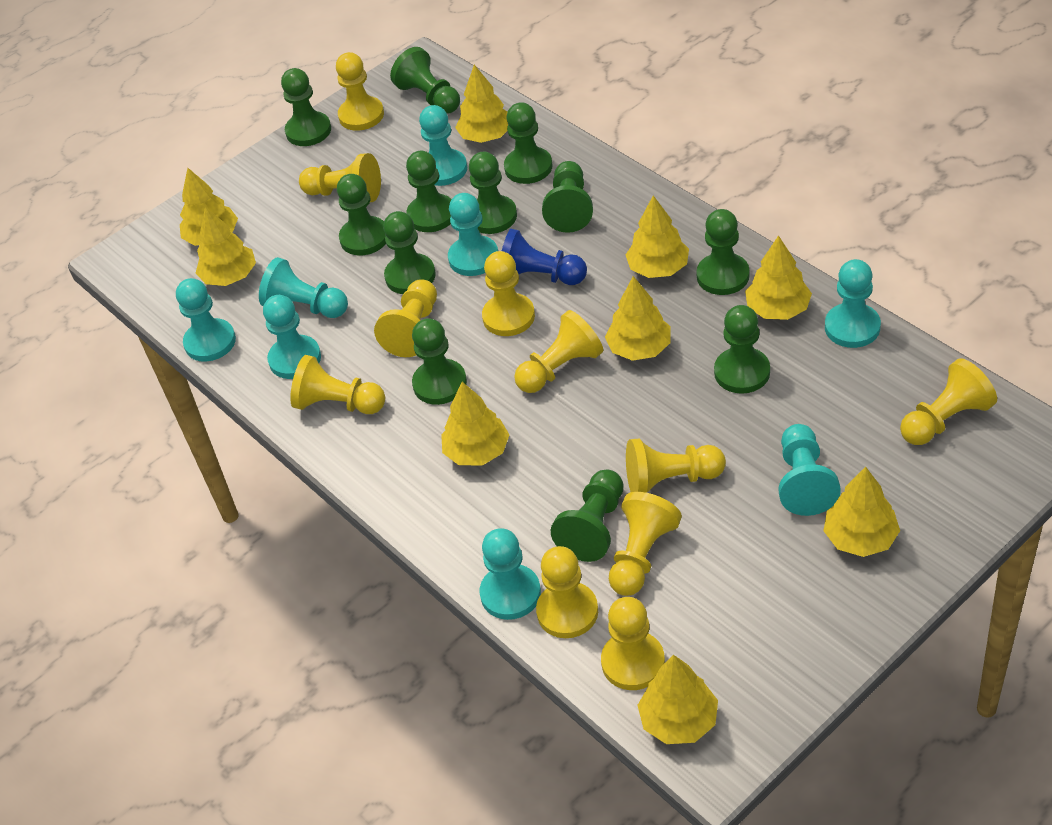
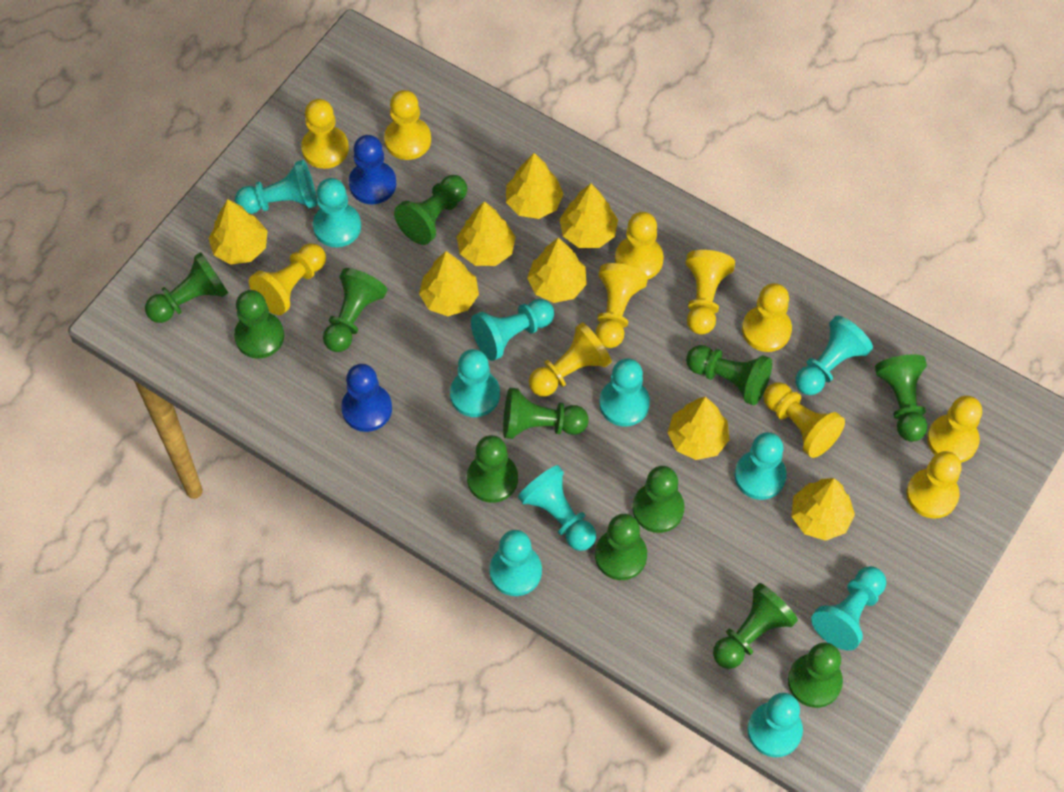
blue pawn: [502,229,587,285] = 1 -> [341,364,392,432] [349,135,397,204] = 2
turquoise pawn: [176,278,236,362] [259,257,348,318] [263,295,321,379] [419,105,467,186] [448,193,498,276] [479,528,541,620] [779,424,841,516] [825,259,881,348] = 8 -> [235,160,317,214] [313,178,361,247] [450,349,500,417] [471,299,554,361] [489,530,542,596] [518,465,596,551] [599,358,650,426] [735,432,787,500] [747,693,803,757] [795,315,873,395] [811,566,886,650] = 11
yellow tree: [180,168,238,246] [196,207,256,286] [441,382,509,465] [455,65,508,143] [605,276,671,361] [626,195,689,278] [637,655,718,744] [745,235,812,320] [823,467,900,557] = 9 -> [208,199,267,265] [419,251,479,316] [457,201,516,266] [506,153,564,219] [527,237,587,303] [559,184,618,248] [667,397,729,460] [791,478,855,541] = 8

